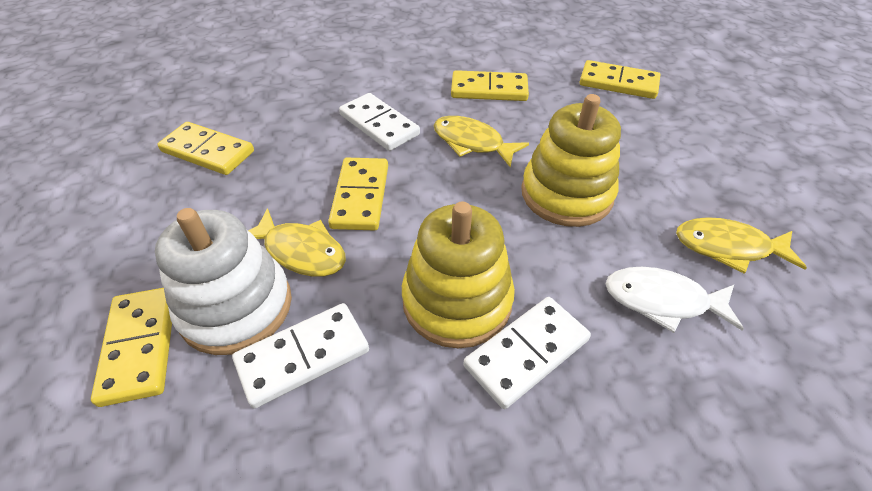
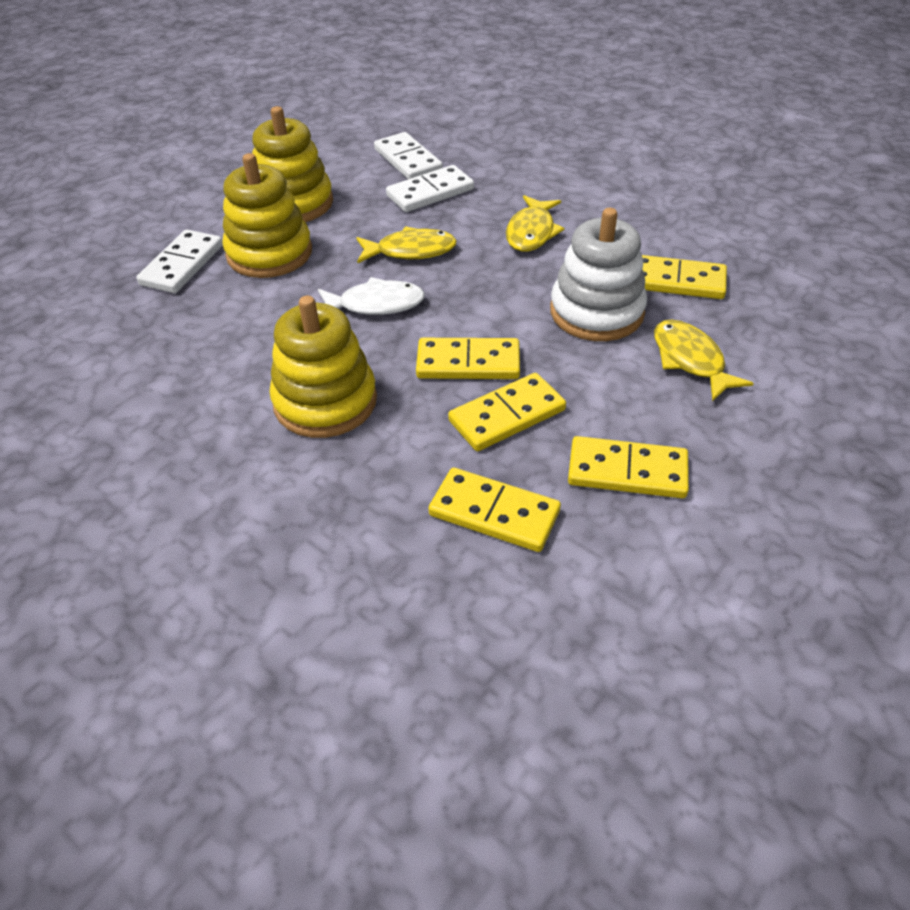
yellow stacking toy: [402,202,515,348] [521,94,621,227] = 2 -> [222,153,312,278] [252,106,333,222] [269,296,377,438] = 3

